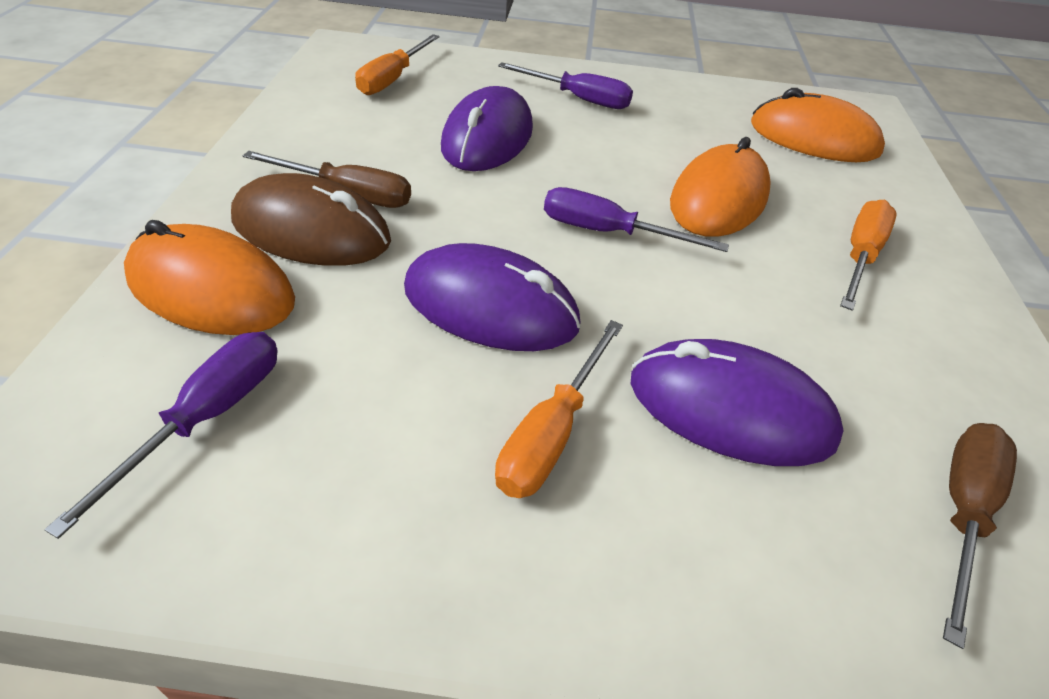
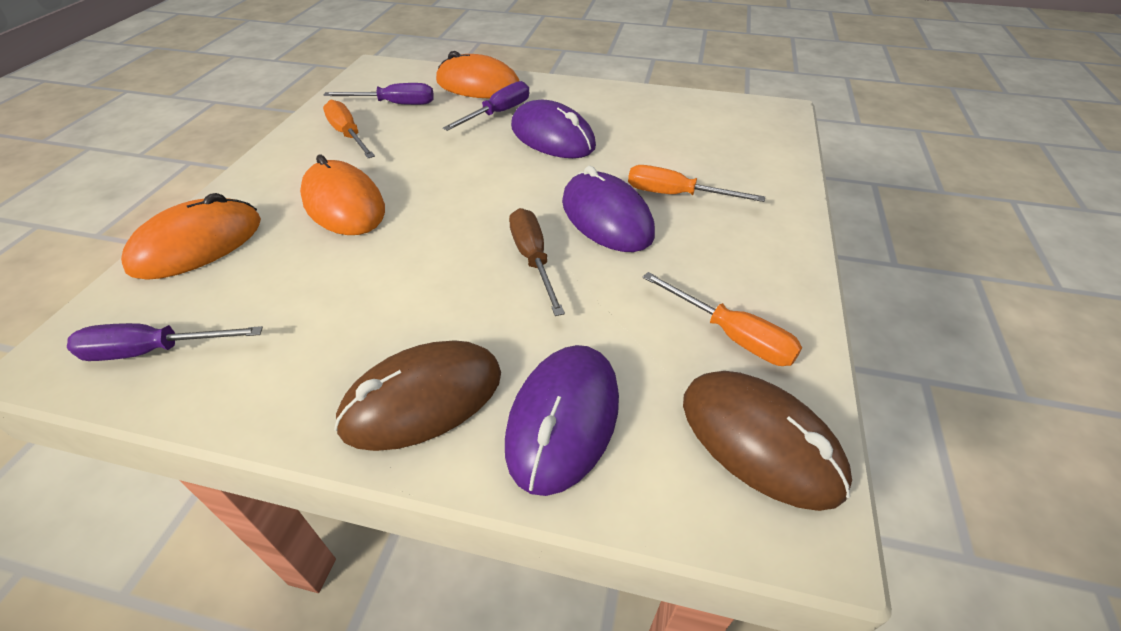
brown mouse: [231,173,391,266] = 1 -> [334,340,501,451] [683,371,852,511] = 2
brown screwdriver: [243,151,411,208] [943,423,1017,649] = 2 -> [509,208,565,316] = 1

